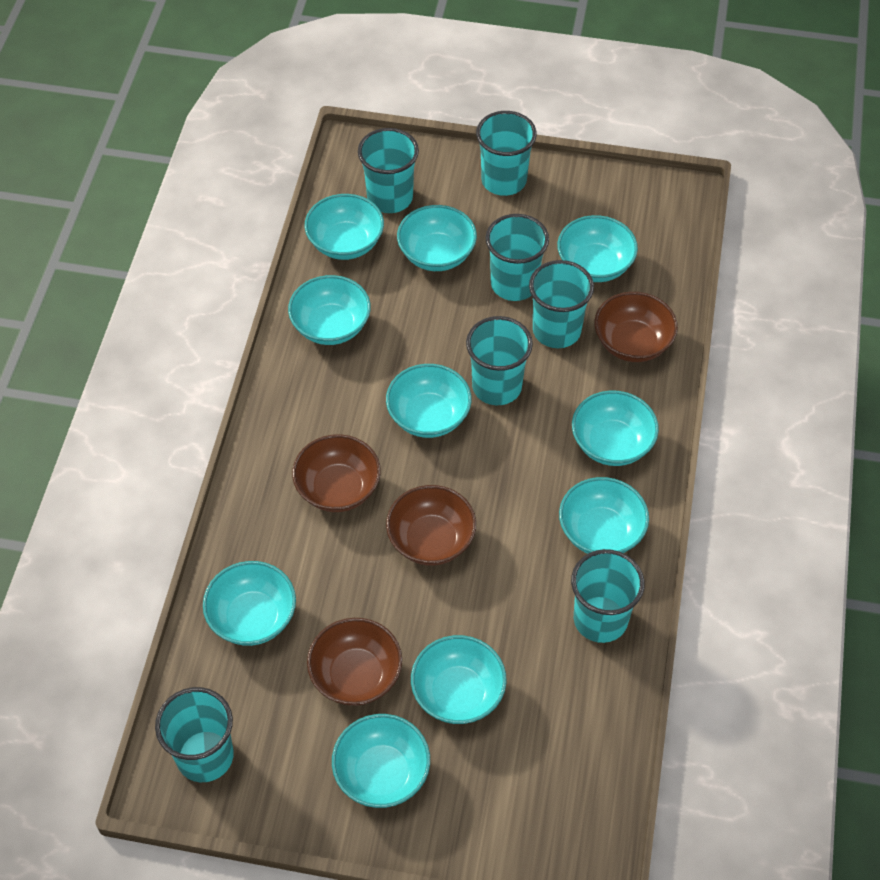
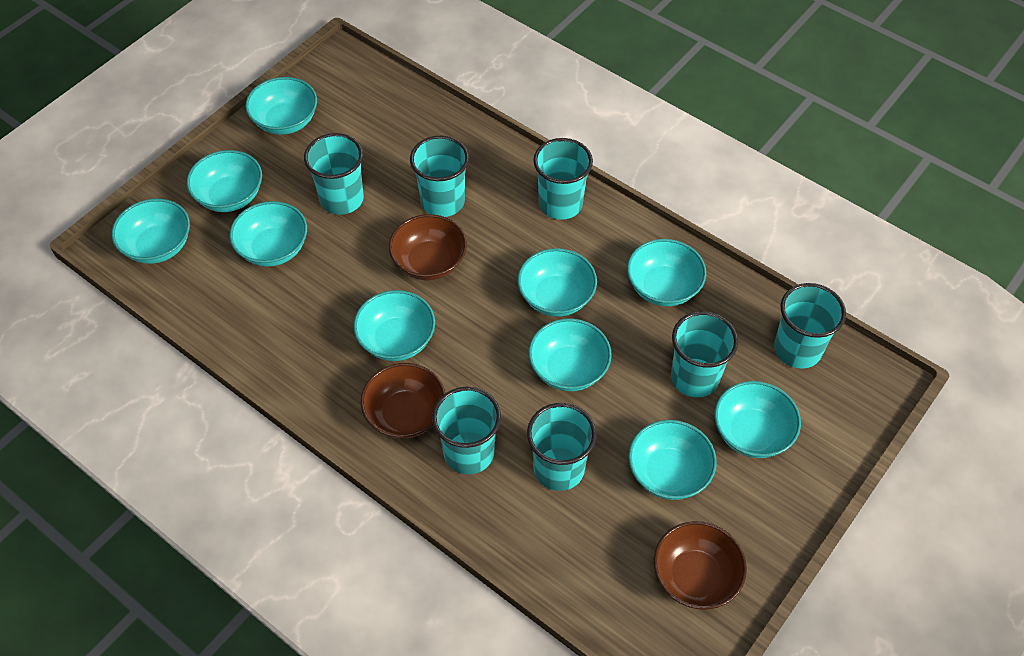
brown bowl: [292,434,381,512] [307,618,402,706] [386,485,476,566] [594,292,678,362] = 4 -> [361,363,445,439] [389,214,467,280] [654,521,747,610] = 3

